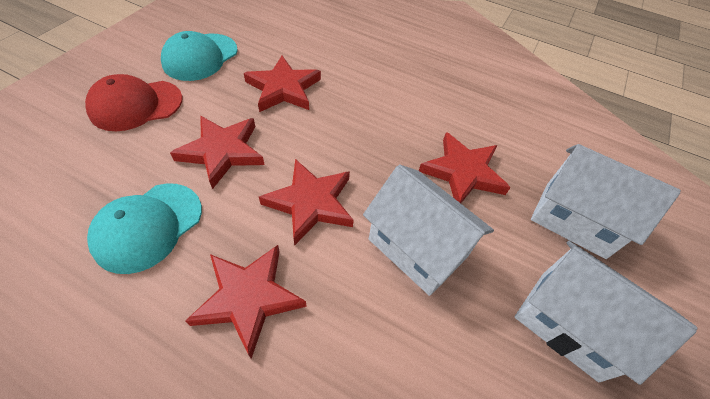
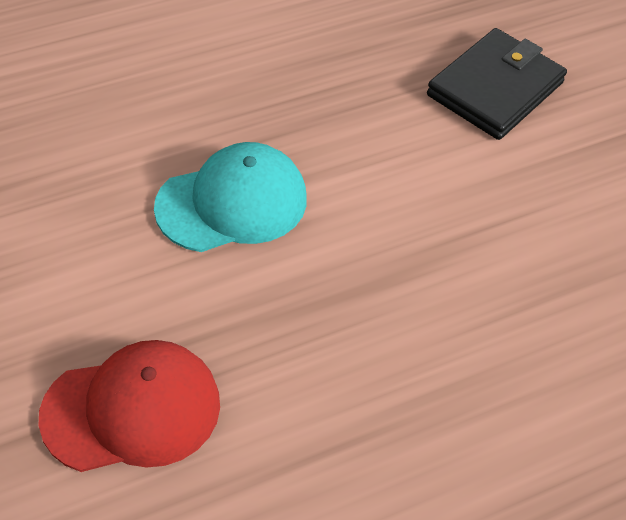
black wallet: none = 0 -> [427,28,567,140] = 1
red star: [170,116,265,189] [185,245,307,359] [244,56,321,112] [259,159,354,245] [419,132,510,203] = 5 -> none = 0
turquoise cap: [87,183,202,274] [161,31,238,81] = 2 -> [154,142,307,252] = 1
white house: [363,164,494,296] [515,241,698,385] [531,144,681,259] = 3 -> none = 0

